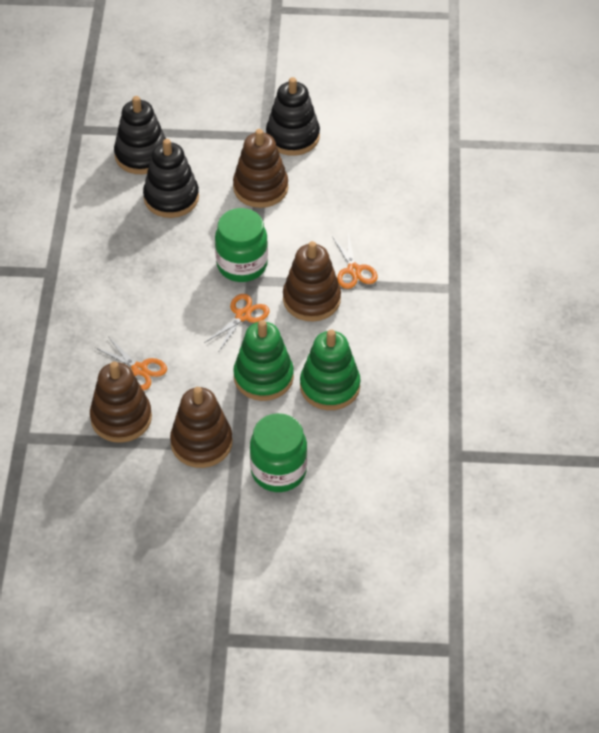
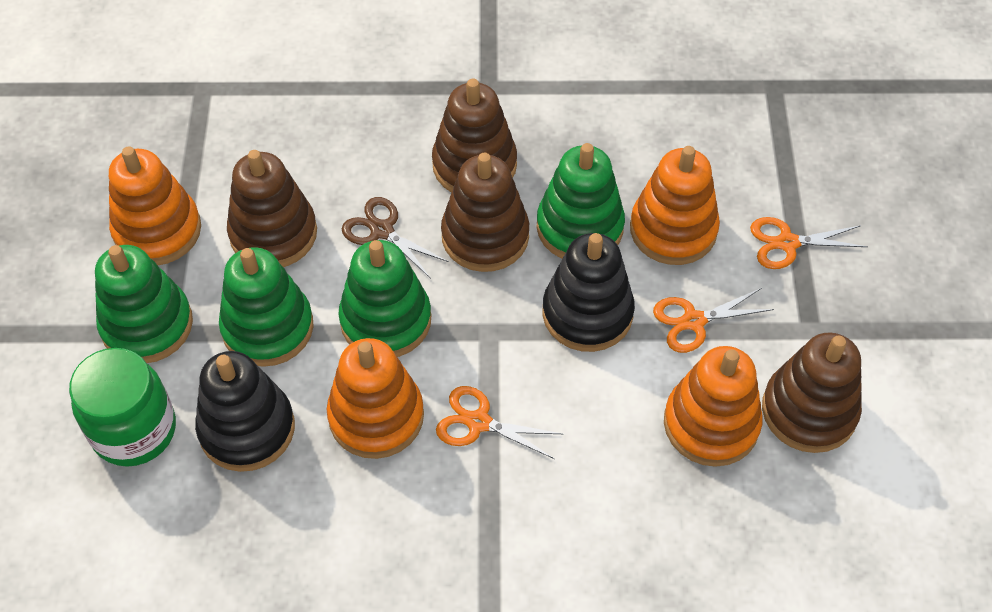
black stacking toy: [114,96,166,174] [143,139,199,218] [266,77,320,156] = 3 -> [195,351,295,472] [543,233,635,352] = 2
brown scissors: none = 0 -> [342,197,449,279] = 1
green jar: [215,208,268,282] [250,413,307,492] = 2 -> [69,348,176,467] = 1
green stacking toy: [233,320,294,401] [300,330,360,410] = 2 -> [95,245,193,363] [219,247,314,367] [338,240,431,357] [537,143,625,259] = 4
orange stacking toy: none = 0 -> [109,146,201,265] [327,338,424,459] [630,146,720,265] [664,346,763,467] = 4

